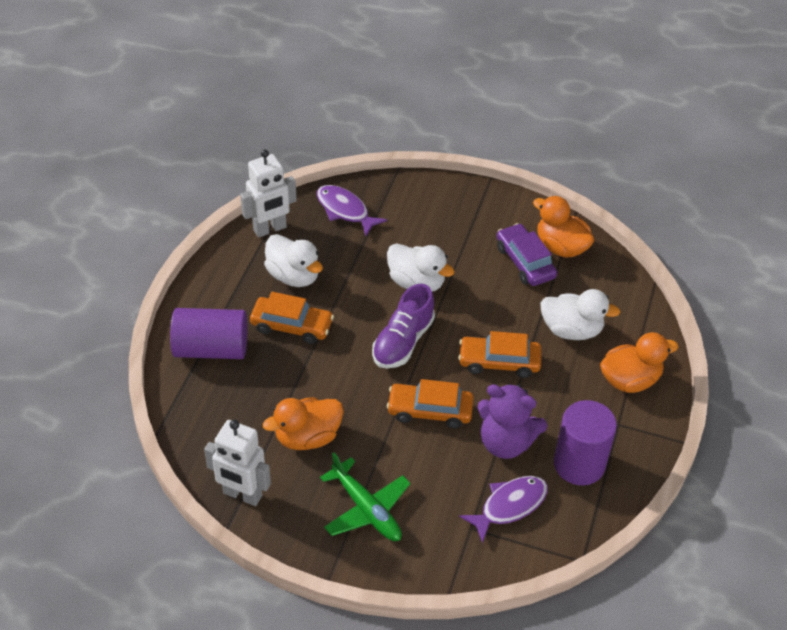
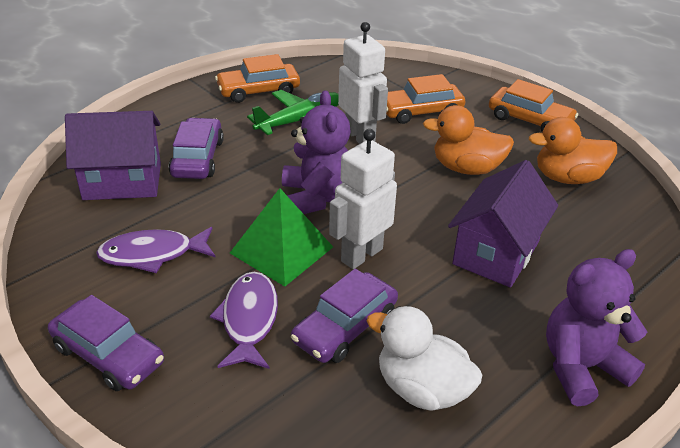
green pyramid: none = 0 -> [230,188,333,287] = 1
orange duck: [263,397,344,450] [533,196,595,258] [600,332,679,393] = 3 -> [423,105,514,175] [529,117,617,184] = 2
purple car: [496,223,557,286] = 1 -> [48,295,164,391] [169,117,224,179] [291,269,398,363] = 3
purple cylinder: [170,308,247,359] [554,400,617,485] = 2 -> none = 0
purple house: none = 0 -> [65,111,161,200] [448,160,558,288] = 2
purple shoe: [372,283,435,368] = 1 -> none = 0
purple teddy bear: [477,384,548,459] = 1 -> [282,90,350,214] [546,249,647,407] = 2
white duck: [264,234,323,287] [387,243,455,292] [540,289,620,340] = 3 -> [367,306,482,411] = 1

